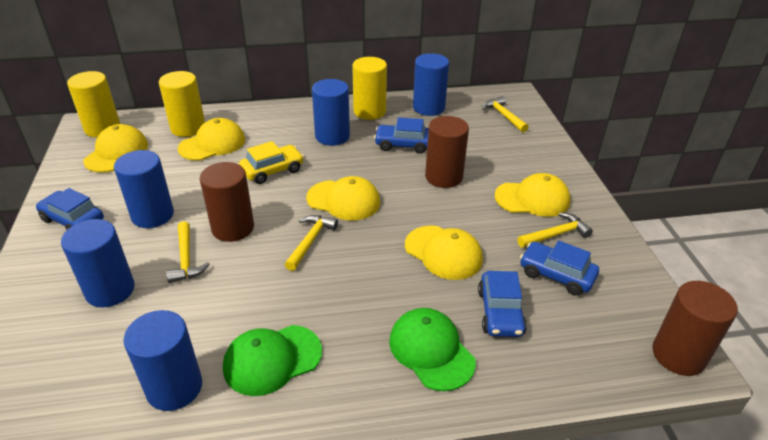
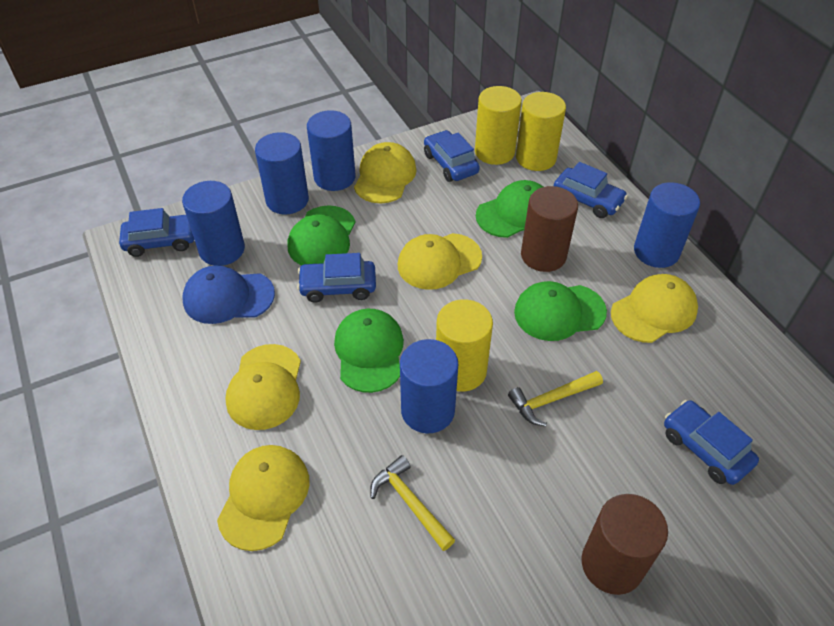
blue cap: none = 0 -> [183,265,275,324] = 1
blue car: [36,188,104,230] [374,117,428,154] [478,271,527,337] [520,241,599,295] = 4 -> [119,208,194,257] [297,253,376,303] [424,130,480,182] [554,162,628,218] [664,400,759,485] = 5
brown cylinder: [200,162,254,242] [425,116,469,188] [652,281,738,376] = 3 -> [521,186,578,272] [582,494,668,595] = 2
green cap: [223,325,322,396] [389,308,476,391] = 2 -> [288,205,356,265] [334,309,404,393] [476,180,543,238] [514,281,607,341] = 4
yellow car: [239,141,304,184] = 1 -> none = 0
yellow hammer: [166,221,210,283] [285,215,338,271] [482,96,529,132] [517,212,593,248] = 4 -> [370,455,455,551] [508,371,603,427] = 2

